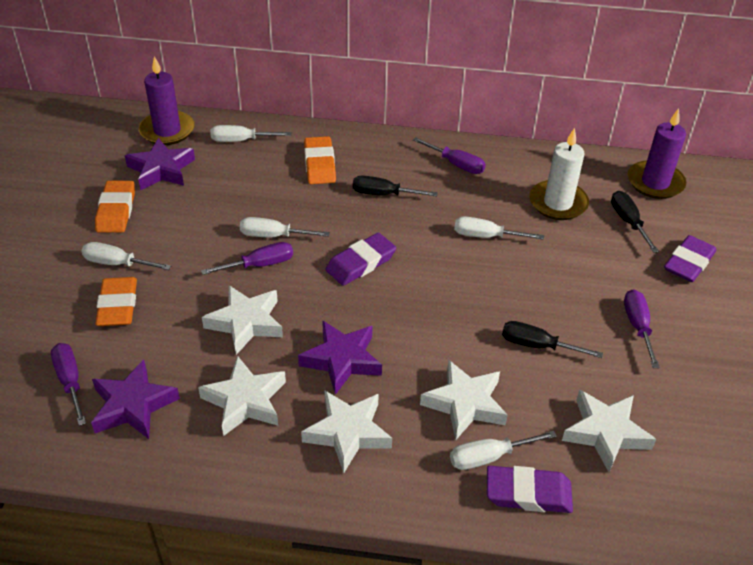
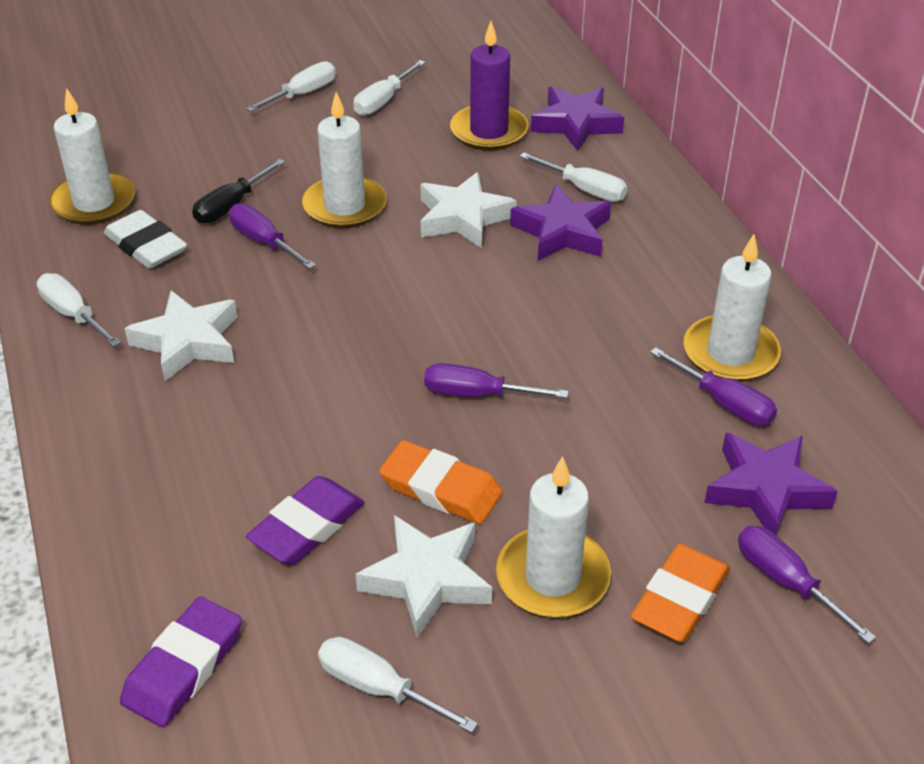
black screwdriver: [353,176,438,197] [502,321,603,358] [611,191,659,253] = 3 -> [192,159,285,224] = 1
orange eraser: [95,181,135,232] [95,277,137,326] [304,136,336,184] = 3 -> [379,440,503,524] [631,544,730,642] = 2
purple candle: [139,56,194,145] [628,108,686,199] = 2 -> [450,21,528,151] = 1
purple eraser: [326,233,396,286] [487,466,573,513] [664,235,716,282] = 3 -> [120,597,242,727] [246,476,364,565] = 2
white candle: [529,128,589,220] = 1 -> [49,88,136,225] [302,92,387,228] [496,456,611,618] [683,234,781,382] = 4
white eraser: none = 0 -> [104,210,187,269] = 1
white star: [198,356,286,436] [202,285,283,355] [301,391,392,473] [420,360,508,440] [562,390,656,472] = 5 -> [124,290,237,381] [356,515,492,638] [420,172,517,249] = 3

